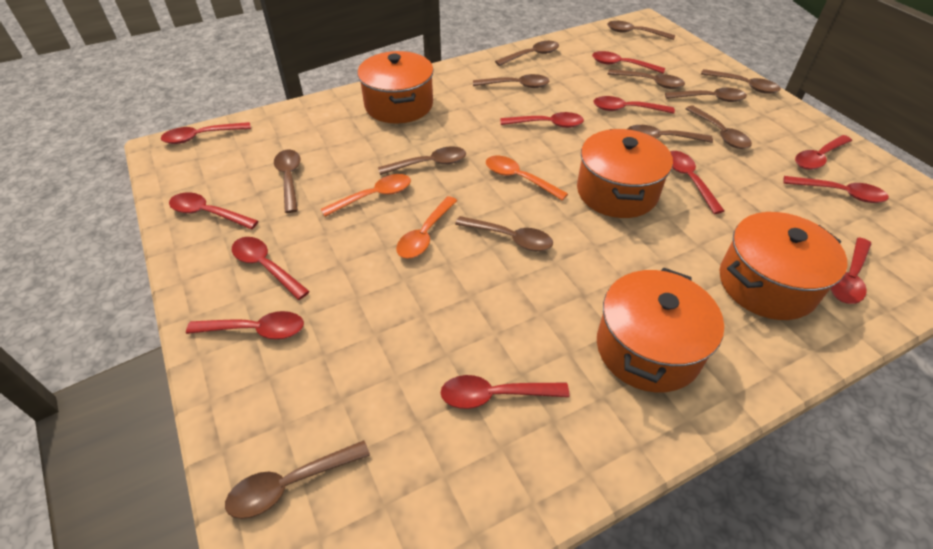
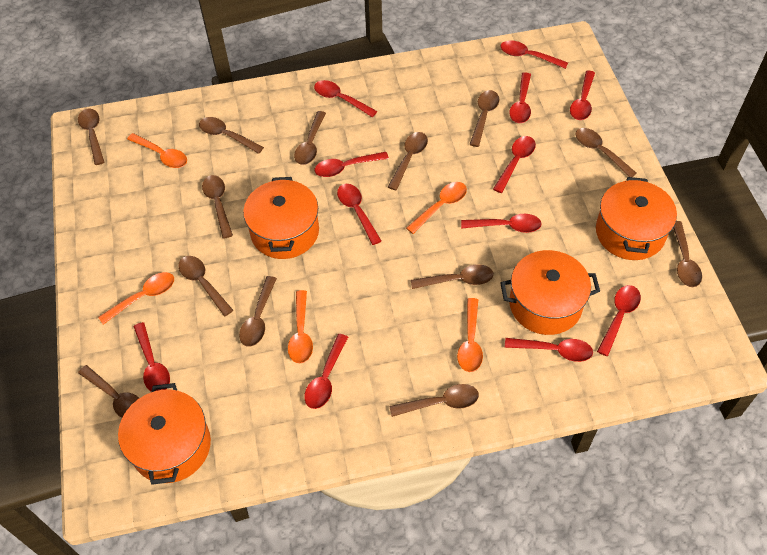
brown spoon: [225,440,370,519] [274,150,301,213] [378,146,466,175] [455,216,553,252] [473,74,550,88] [495,41,559,66] [607,21,675,40] [608,69,685,89] [628,125,713,143] [665,88,747,102] [685,105,752,149] [701,69,781,94] = 12 -> [78,108,104,165] [78,365,139,418] [178,256,233,317] [199,117,264,154] [202,175,233,239] [239,276,277,347] [294,111,326,165] [388,132,428,190] [389,384,479,417] [411,264,493,289] [469,90,499,147] [575,128,637,177] [673,221,702,287] = 13
orange spoon: [321,174,411,217] [396,196,457,259] [486,156,568,201] = 3 -> [98,272,174,325] [127,133,187,168] [288,290,313,363] [406,182,467,234] [457,298,483,372] = 5

